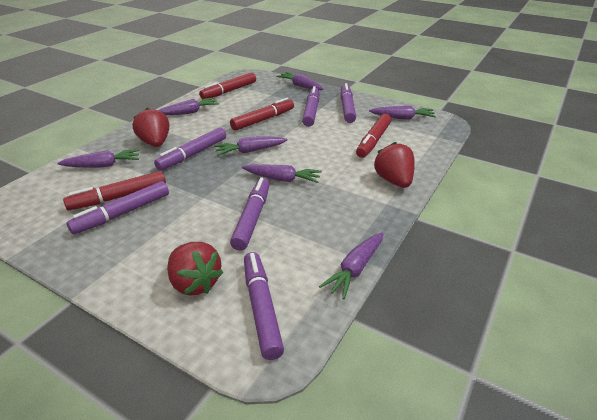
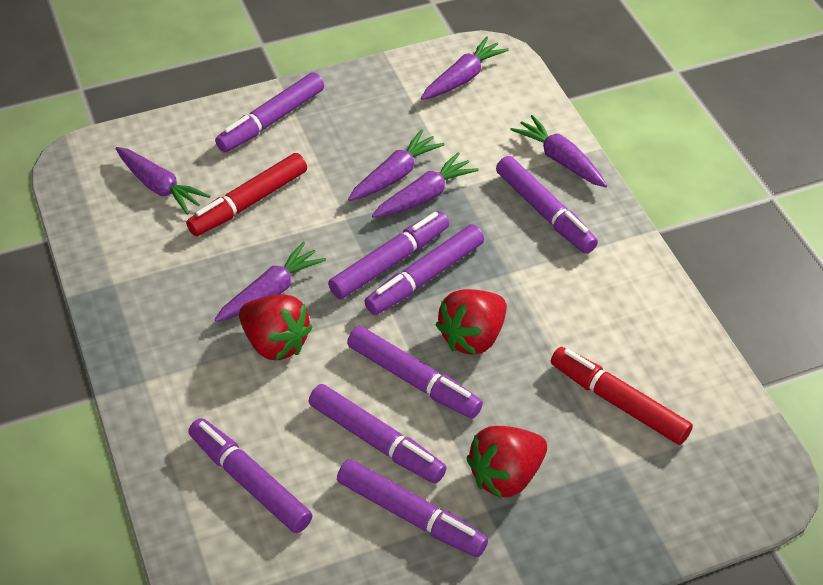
purple carrot: [57,149,139,168] [159,97,219,115] [214,136,288,156] [242,164,322,183] [276,72,324,90] [319,233,383,299] [369,106,436,120] = 7 -> [116,147,211,215] [214,242,326,322] [348,129,445,201] [372,152,479,218] [421,36,509,100] [510,115,607,187] = 6
purple marker: [67,181,169,234] [154,127,226,171] [230,178,270,251] [244,252,284,360] [302,86,319,127] [340,83,356,123] = 6 -> [188,418,313,533] [215,72,324,153] [309,384,447,484] [328,211,449,299] [337,459,488,557] [347,326,483,419] [364,224,484,315] [496,156,598,254] = 8
red marker: [63,171,166,210] [199,73,256,99] [230,98,294,131] [356,114,391,158] = 4 -> [186,153,307,236] [551,347,693,445] = 2

